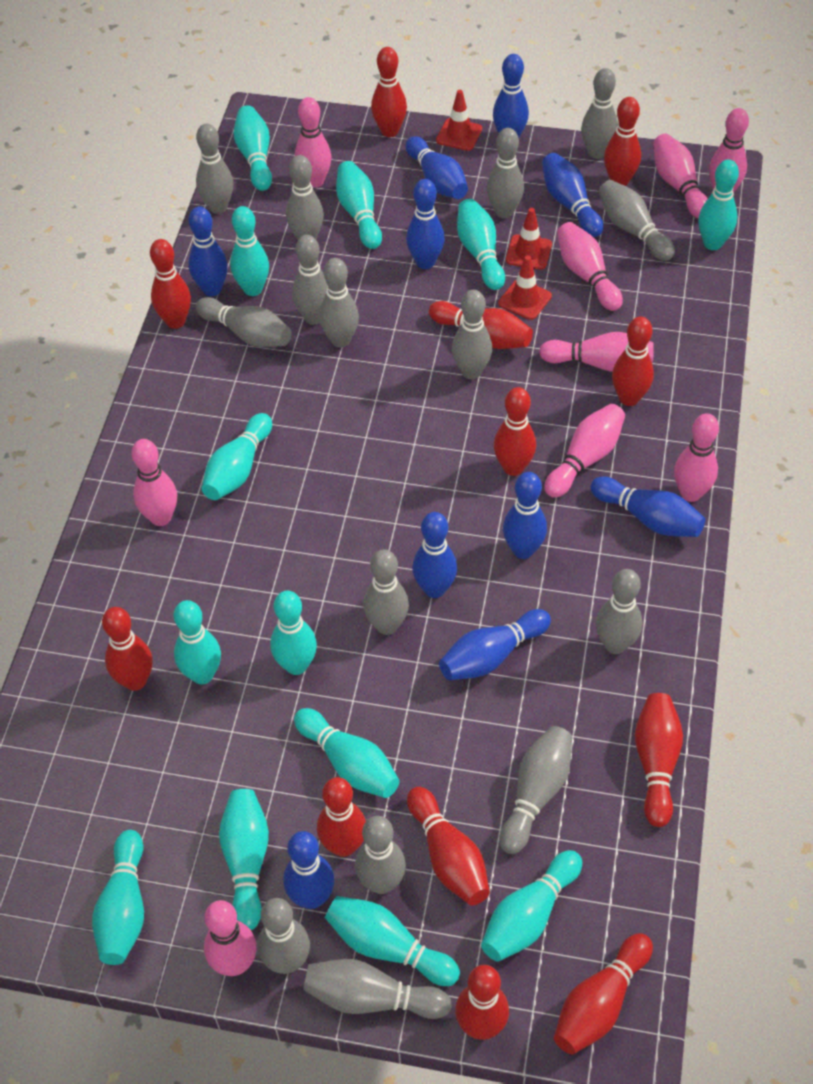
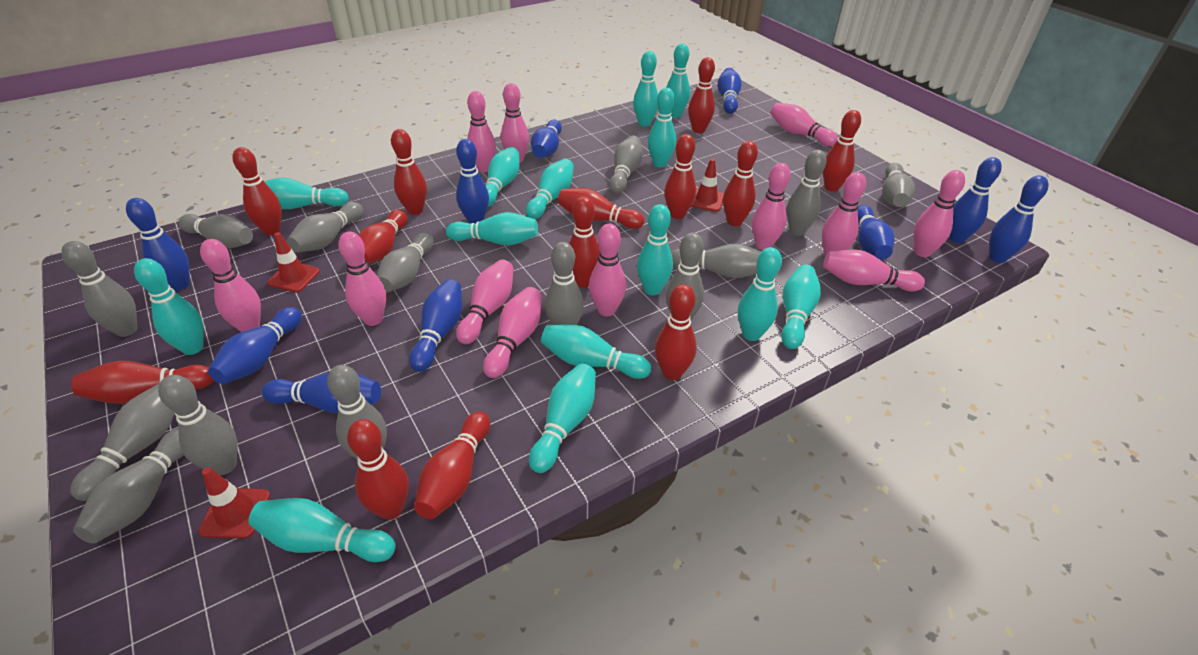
grey bowling pin: [196,124,233,214] [196,297,292,347] [258,898,310,974] [286,155,324,240] [292,235,327,325] [303,959,452,1019] [319,258,359,348] [355,816,406,894] [363,549,409,635] [452,290,492,379] [487,128,524,218] [499,726,572,854] [581,68,618,159] [596,569,642,654] [598,180,675,261] = 15 -> [61,241,137,337] [70,383,175,501] [73,428,184,544] [158,375,237,475] [179,214,253,248] [287,202,363,252] [327,365,387,460] [377,232,434,292] [545,242,584,325] [609,136,643,194] [666,232,704,320] [671,244,761,278] [787,150,827,236] [882,163,915,207] = 14
pink bowling pin: [131,439,177,526] [204,900,257,976] [295,97,331,188] [539,332,654,372] [544,404,625,498] [557,222,623,311] [653,133,708,218] [674,413,719,502] [709,108,749,192] = 9 -> [200,239,261,332] [338,231,386,326] [456,260,513,344] [467,91,496,172] [483,287,541,378] [501,83,529,163] [589,224,626,316] [752,163,791,250] [771,103,838,146] [822,172,866,256] [823,249,925,292] [914,170,965,257] = 12
red bowling pin: [102,607,152,691] [150,239,191,329] [317,777,366,857] [371,47,407,137] [407,787,490,905] [429,301,533,349] [455,965,509,1040] [494,387,536,476] [554,933,653,1055] [604,97,641,186] [612,316,654,406] [635,693,683,827] = 12 -> [71,361,214,404] [232,147,282,235] [347,419,409,520] [359,209,408,264] [391,129,427,215] [414,411,490,519] [558,188,644,229] [569,197,600,288] [655,284,697,380] [664,134,696,219] [688,57,715,133] [723,141,758,226] [823,110,861,192] = 13
turquoise bowling pin: [92,830,144,965] [174,600,221,685] [202,413,272,500] [219,789,269,930] [230,206,269,296] [234,105,272,191] [270,591,317,675] [294,708,399,798] [325,896,460,986] [336,161,382,249] [457,199,505,290] [481,850,582,962] [698,160,739,250] = 13 -> [134,258,204,355] [248,498,396,562] [264,178,349,209] [446,212,538,245] [486,147,520,207] [526,159,574,219] [529,364,596,473] [541,324,651,379] [633,51,658,126] [637,204,673,295] [648,88,676,168] [666,44,690,118] [738,247,782,341] [781,264,821,349] = 14

